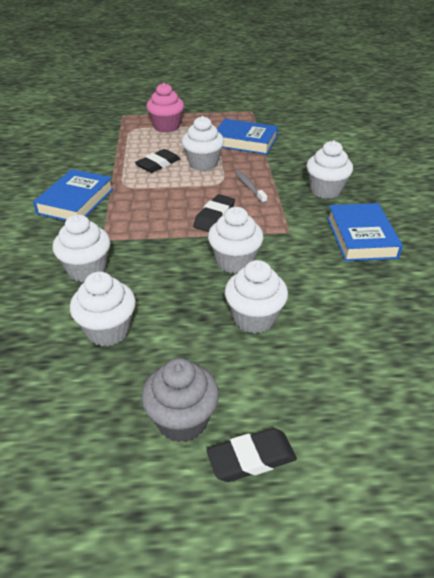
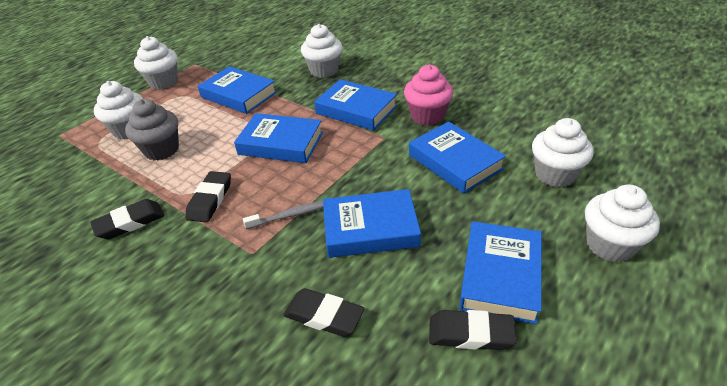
black eraser: [135,149,180,173] [193,194,235,232] [206,428,297,482] = 3 -> [90,199,164,239] [186,171,231,223] [283,288,365,337] [429,310,517,350] = 4
blue book: [33,169,114,221] [217,119,278,155] [327,203,403,261] = 3 -> [198,66,277,114] [234,113,323,163] [314,79,397,131] [323,189,421,258] [409,122,506,194] [459,221,542,324] = 6
white cupcake: [53,214,111,282] [70,272,136,346] [182,116,224,171] [208,207,264,273] [225,260,288,334] [306,140,353,199] = 6 -> [94,81,143,140] [134,36,178,90] [301,24,343,78] [532,118,594,187] [585,185,660,262] = 5

